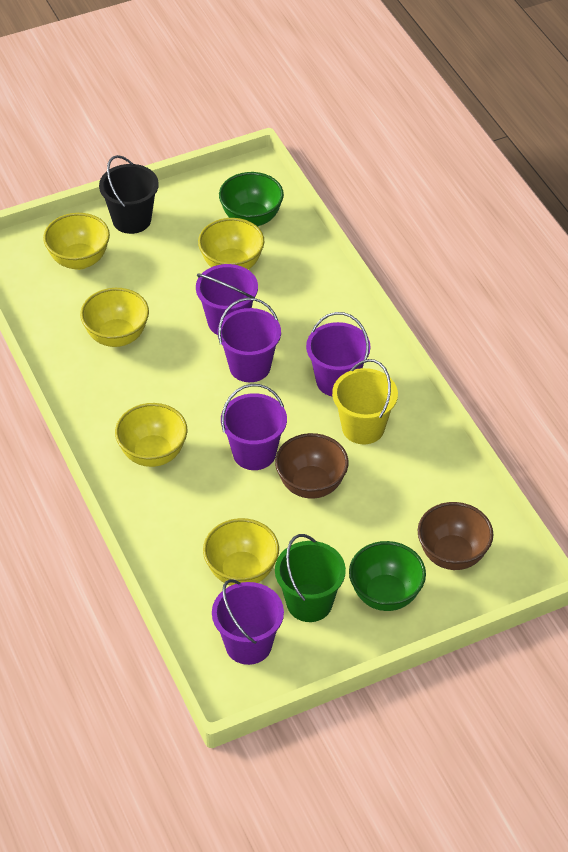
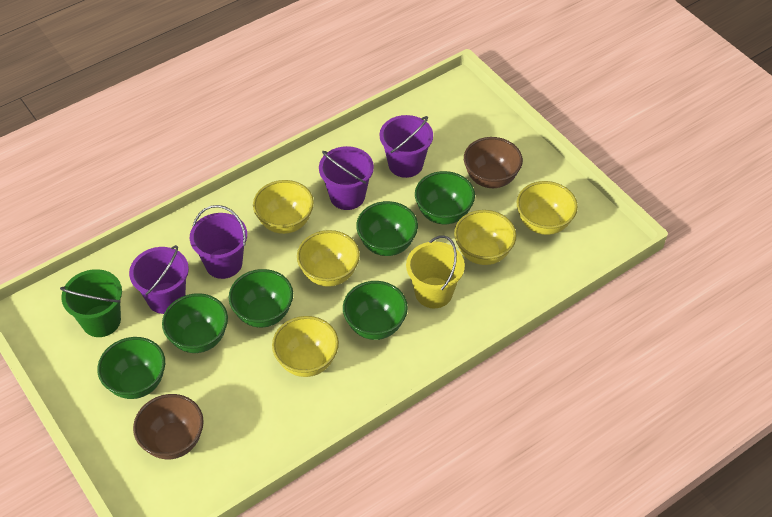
black bucket: [99,155,159,234] = 1 -> none = 0
green bowl: [219,172,284,227] [349,541,426,611] = 2 -> [97,337,165,399] [162,293,228,353] [229,269,293,328] [343,281,408,340] [356,201,418,256] [415,171,475,224] = 6
purple bucket: [196,264,258,335] [212,579,284,665] [218,298,281,382] [221,384,287,470] [306,312,371,397] = 5 -> [129,245,189,314] [190,205,247,279] [319,146,374,210] [380,115,433,178] = 4

